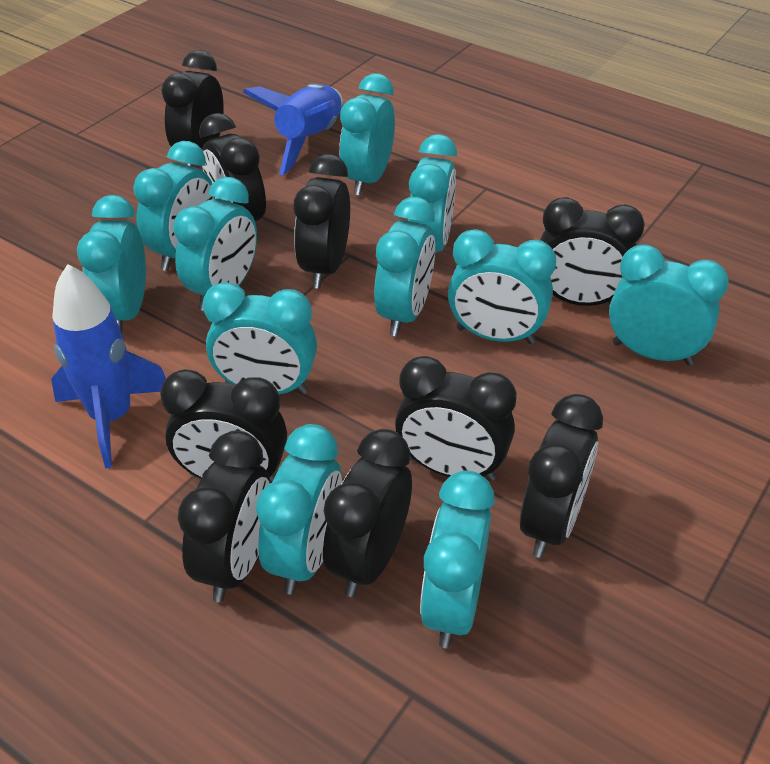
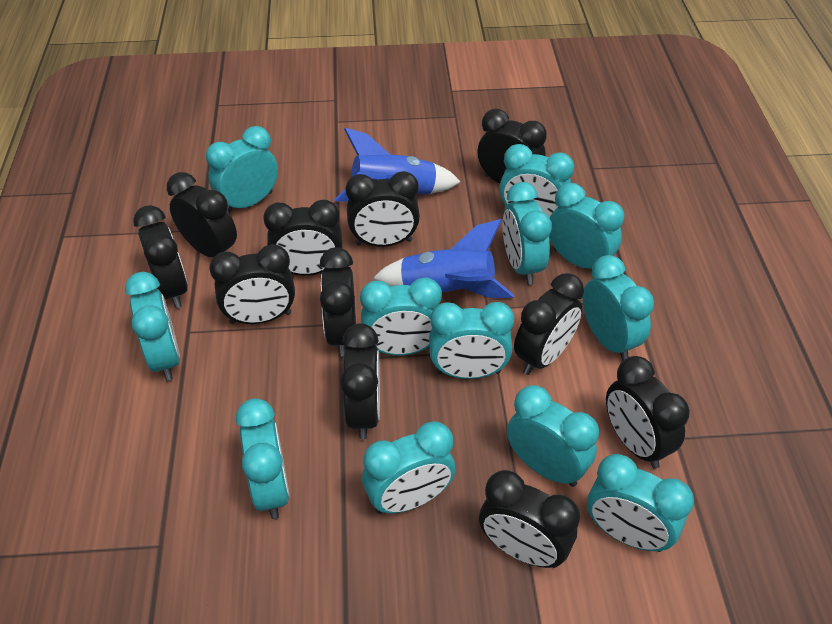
black clock: [160,369,287,483] [161,50,224,167] [178,431,270,602] [199,113,266,221] [294,154,350,289] [323,429,412,597] [395,356,517,481] [520,394,603,558] [540,197,645,306] = 9 -> [133,205,188,308] [167,172,237,257] [209,244,295,324] [263,199,342,276] [320,247,356,357] [340,323,380,439] [346,171,420,247] [477,109,547,184] [479,470,580,568] [514,273,584,375] [606,356,690,469] = 11
turquoise clock: [77,195,146,333] [133,141,215,271] [173,177,257,311] [203,282,317,395] [256,424,342,595] [339,73,395,195] [374,197,435,336] [408,134,457,252] [420,471,495,648] [448,229,556,344] [609,244,729,365] = 11 -> [125,272,180,381] [206,126,278,214] [236,398,289,519] [360,277,442,355] [362,421,455,514] [429,302,514,379] [499,144,574,218] [503,182,552,285] [507,385,599,487] [549,183,624,269] [583,255,654,361] [587,454,694,552] = 12

